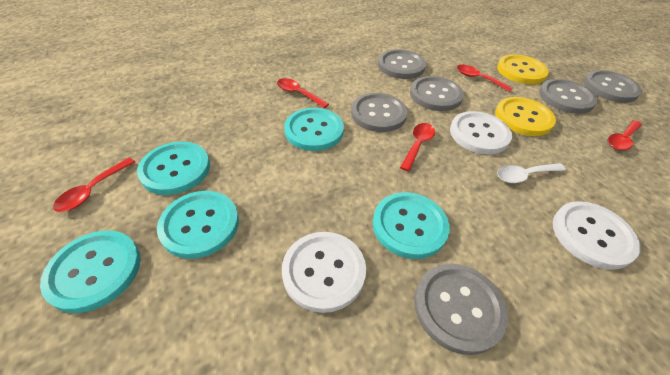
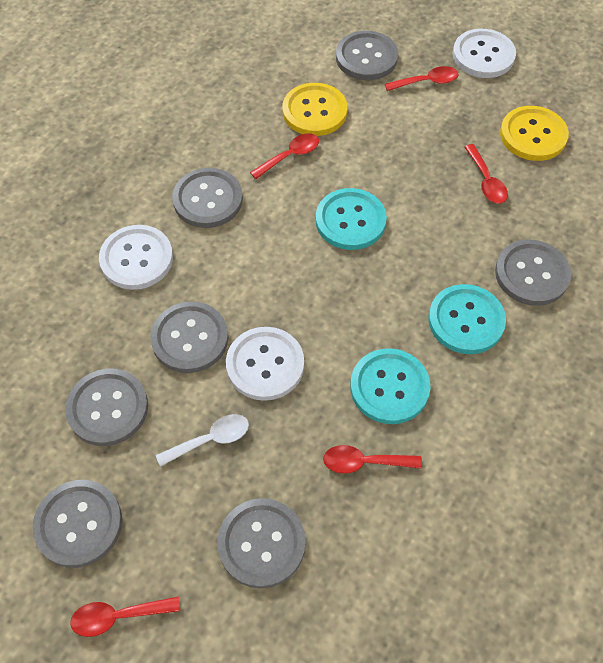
grey button: [351,93,407,132] [378,49,426,79] [410,76,464,111] [414,263,508,355] [539,79,598,114] [584,70,642,103] = 6 -> [33,480,122,568] [65,368,148,446] [150,301,228,373] [172,168,243,228] [217,498,305,589] [336,31,398,80] [495,239,571,306] = 7
turquoise button: [40,230,141,313] [137,142,210,195] [157,191,239,259] [284,108,344,151] [373,192,450,259] = 5 -> [316,188,387,250] [350,348,431,424] [428,284,506,354] = 3

